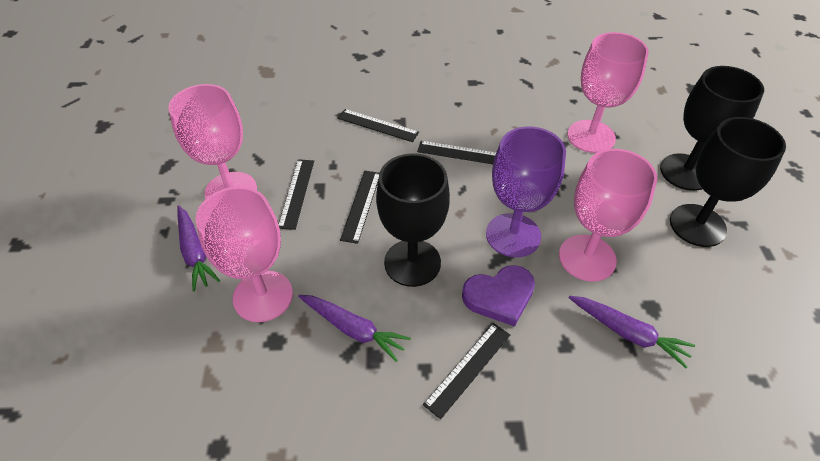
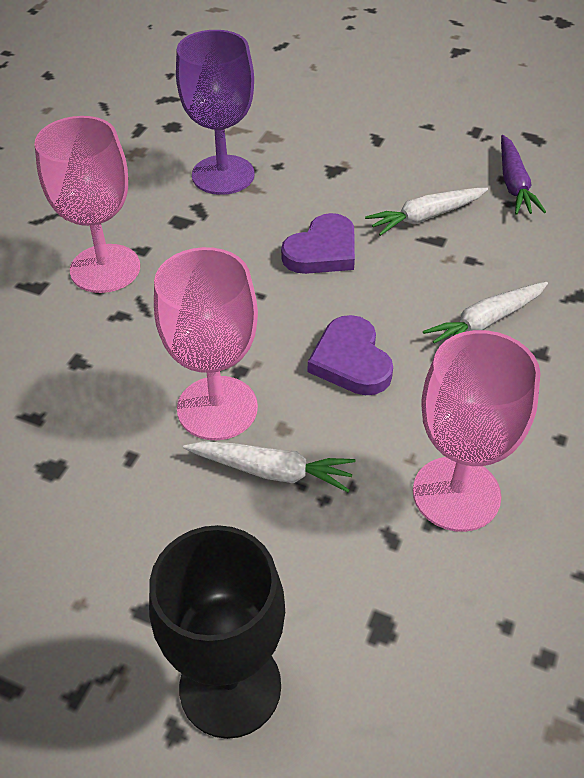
black goblet: [376,153,450,287] [660,66,764,191] [670,117,786,247] = 3 -> [149,525,285,739] = 1
black ruler: [278,159,314,230] [337,109,419,142] [340,171,379,244] [417,141,496,164] [423,323,510,419] = 5 -> none = 0
pink goblet: [168,84,257,199] [195,186,293,322] [559,149,657,282] [567,32,649,153] = 4 -> [35,116,140,293] [154,247,258,440] [413,330,541,532] = 3
purple carrot: [177,205,220,292] [298,295,411,362] [568,296,695,368] = 3 -> [501,135,546,215] = 1
purple heart: [462,265,535,327] = 1 -> [281,213,355,274] [308,315,393,395] = 2
white carrot: none = 0 -> [183,441,356,492] [365,188,488,236] [423,282,548,343] = 3

